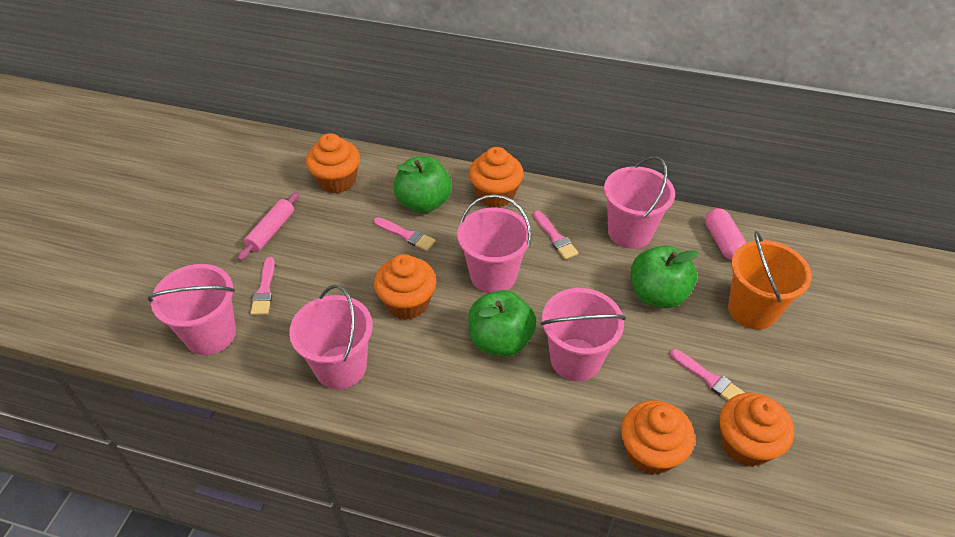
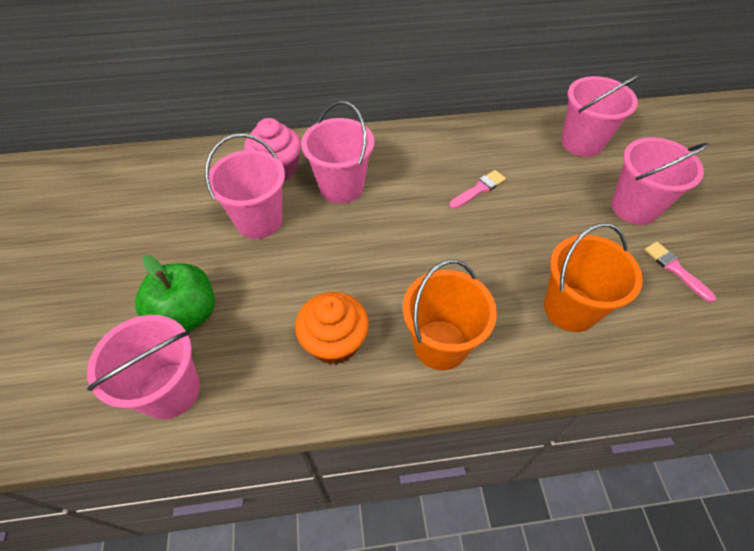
green apple: [393,156,452,213] [468,290,536,357] [631,245,699,309] = 3 -> [135,255,215,332] = 1
orange bucket: [728,231,812,329] = 1 -> [403,259,497,370] [544,223,643,332] = 2
orange cupcake: [306,133,360,194] [374,254,436,320] [469,147,524,208] [621,400,695,475] [720,393,794,467] = 5 -> [295,292,369,365] = 1
pink brush: [250,257,275,315] [374,217,436,251] [533,211,578,260] [670,349,745,401] = 4 -> [449,170,506,209] [644,242,716,302] = 2
pink capsule: [705,208,746,260] = 1 -> none = 0
pink cupcake: none = 0 -> [244,118,301,181] = 1
pink rolling pin: [238,192,299,261] = 1 -> none = 0

